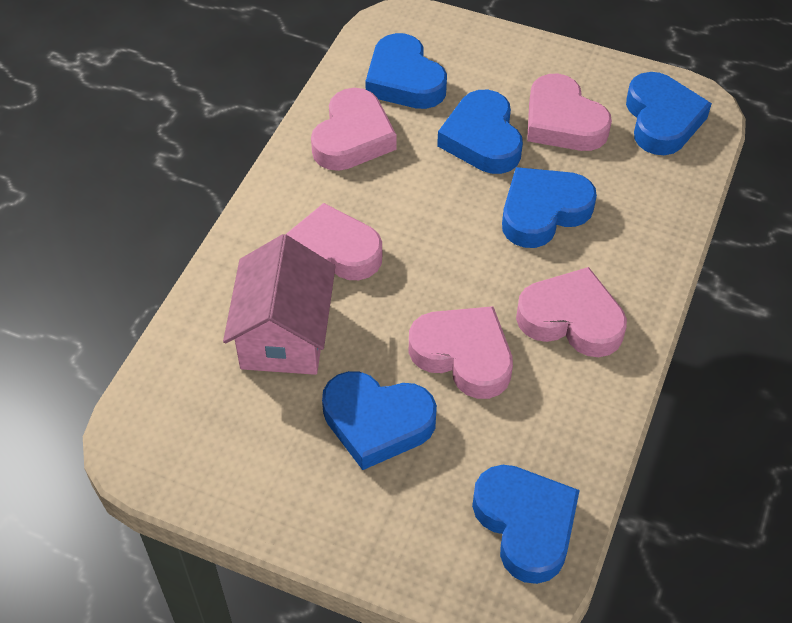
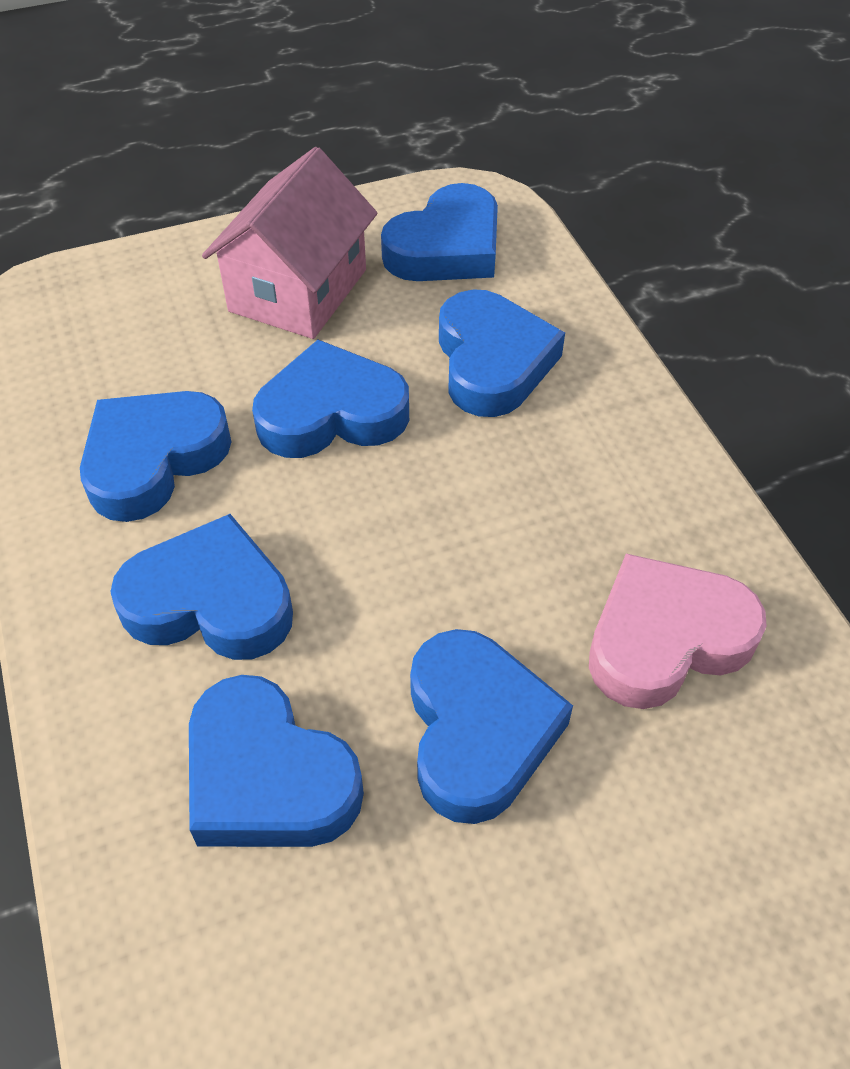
blue heart: [322,371,437,470] [365,33,447,109] [437,90,523,174] [472,465,580,584] [502,167,597,248] [626,72,712,155] = 6 -> [80,391,232,522] [110,514,293,660] [189,675,364,847] [252,340,409,458] [381,183,498,281] [410,629,573,824] [439,289,565,417] = 7
pink heart: [286,203,382,280] [311,88,397,171] [409,306,513,399] [516,267,627,357] [527,74,612,151] = 5 -> [589,554,767,709] = 1

